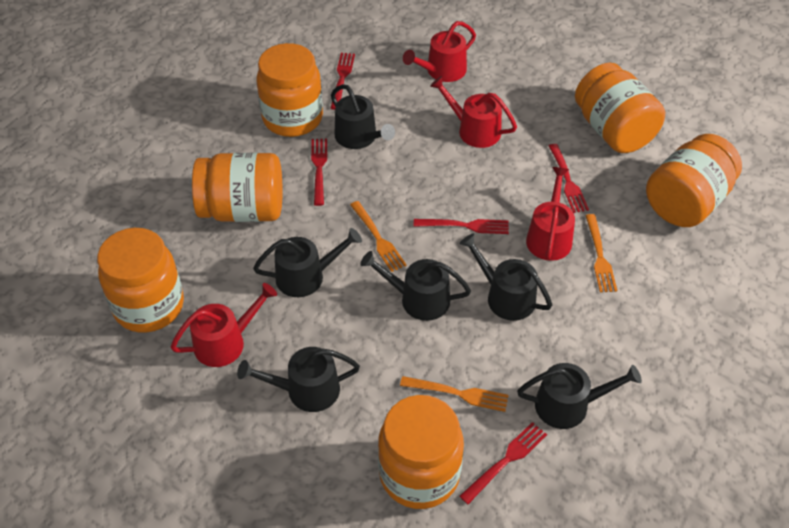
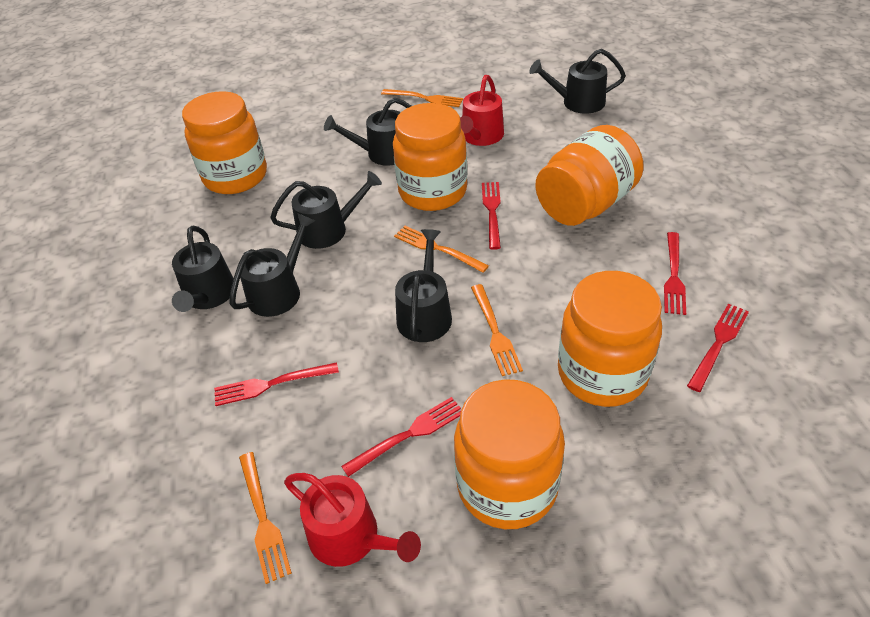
orange fork: [350,201,407,272] [400,376,509,412] [585,214,617,292] = 3 -> [239,452,292,584] [381,89,463,107] [394,226,489,273] [471,284,523,376] = 4
orange jar: [97,228,184,333] [192,153,283,222] [256,43,323,137] [378,395,464,509] [575,63,665,153] [646,134,742,227] = 6 -> [182,91,267,194] [393,103,467,211] [454,379,565,529] [535,125,644,226] [558,271,662,407] = 5
red watering can: [171,283,277,367] [403,21,476,82] [430,76,517,148] [526,167,575,261] = 4 -> [284,473,421,567] [460,75,504,146] = 2

